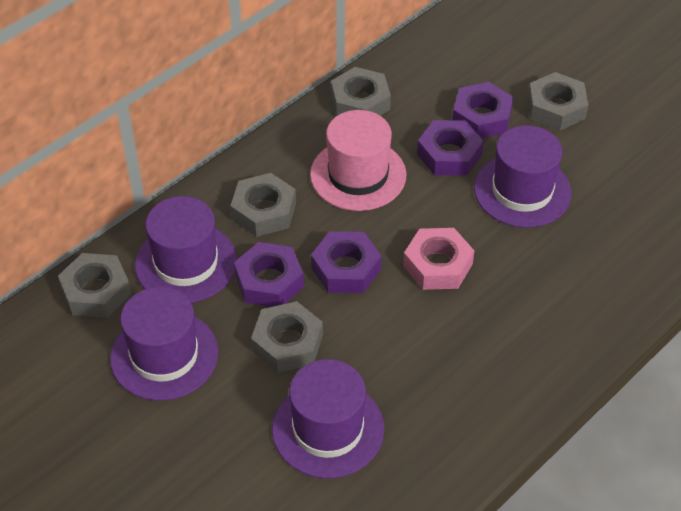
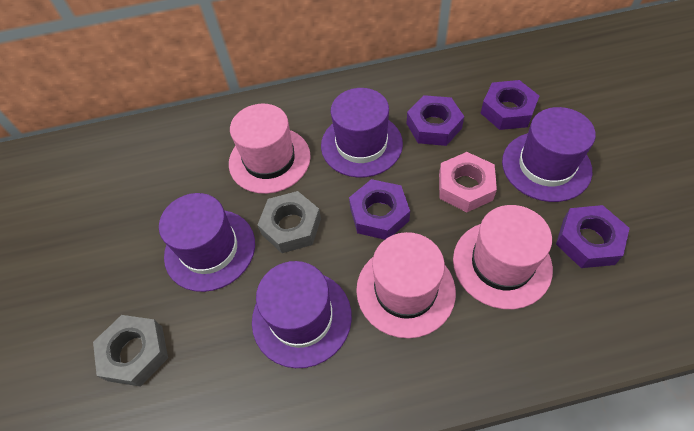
grey nut: [58,253,131,318] [230,173,296,237] [251,301,323,373] [331,67,391,116] [528,72,588,130] = 5 -> [93,315,168,387] [258,191,321,253] = 2
pink hat: [310,110,406,211] = 1 -> [229,104,311,194] [356,232,456,338] [453,205,553,309] = 3

